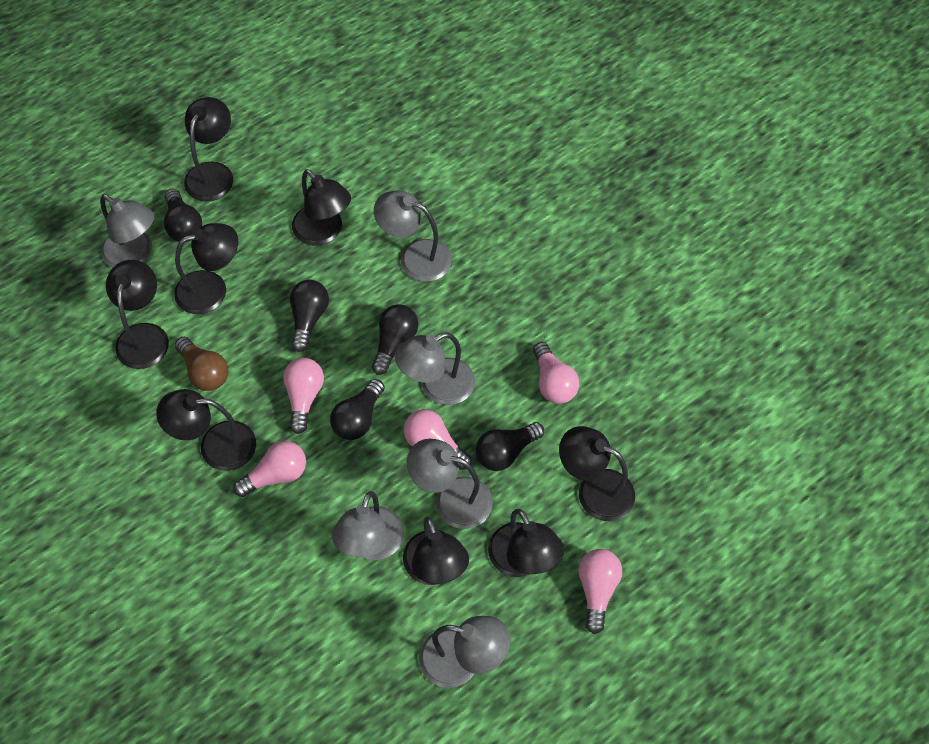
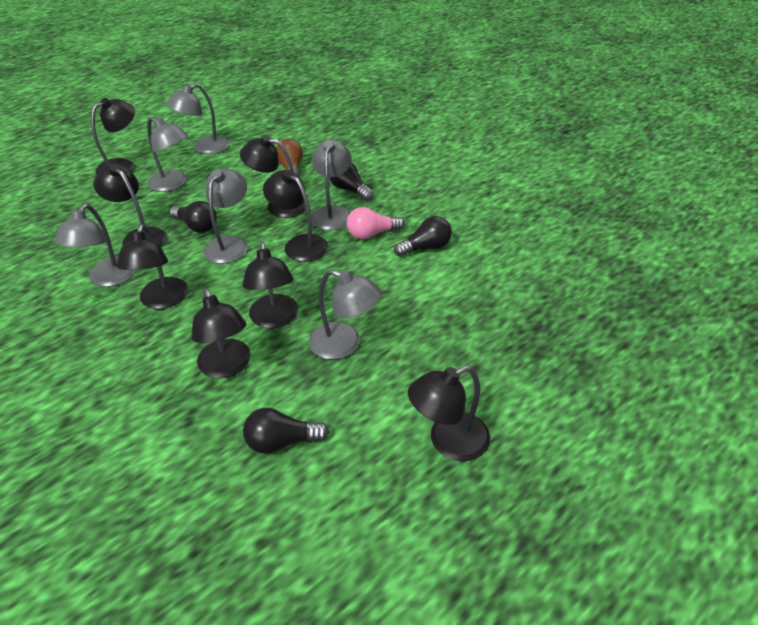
black light bulb: [164,188,202,242] [290,280,329,352] [330,379,385,440] [372,304,418,375] [476,422,544,471] = 5 -> [170,201,217,233] [243,408,329,454] [329,162,373,201] [394,216,452,257] = 4
pink light bulb: [233,441,306,497] [283,358,324,434] [404,409,472,470] [533,342,579,404] [578,549,622,634] = 5 -> [347,207,404,239] = 1

